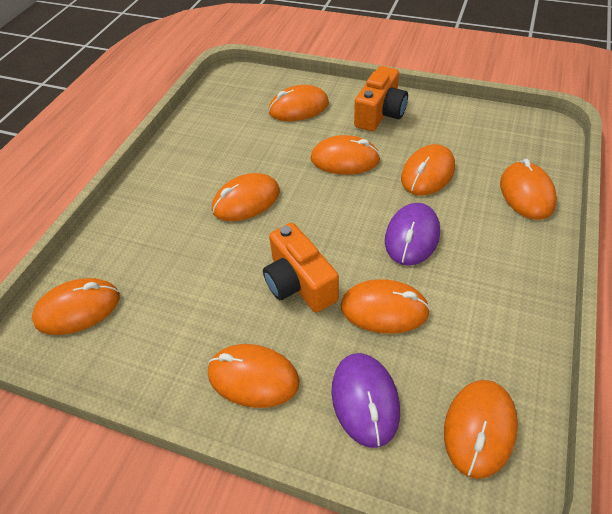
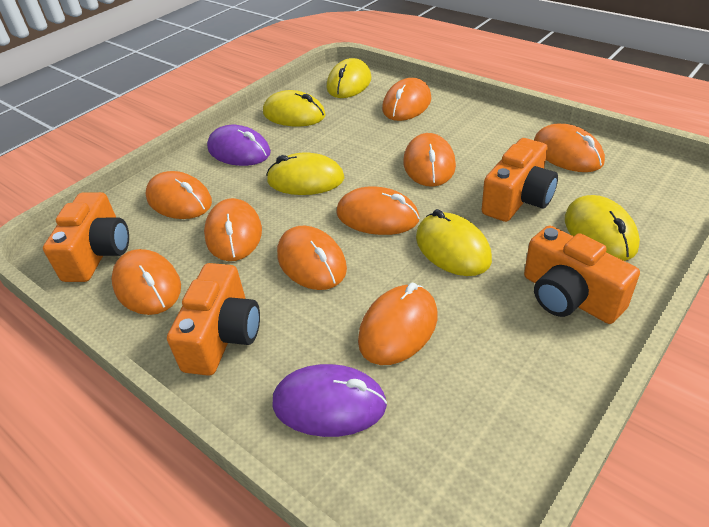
orange camera: [263,223,339,312] [354,66,408,131] = 2 -> [43,192,129,282] [167,263,260,376] [482,138,558,222] [524,225,640,324] = 4
yellow mouse: none = 0 -> [263,90,326,126] [267,152,344,195] [327,58,371,98] [416,209,492,276] [565,195,640,261] = 5

